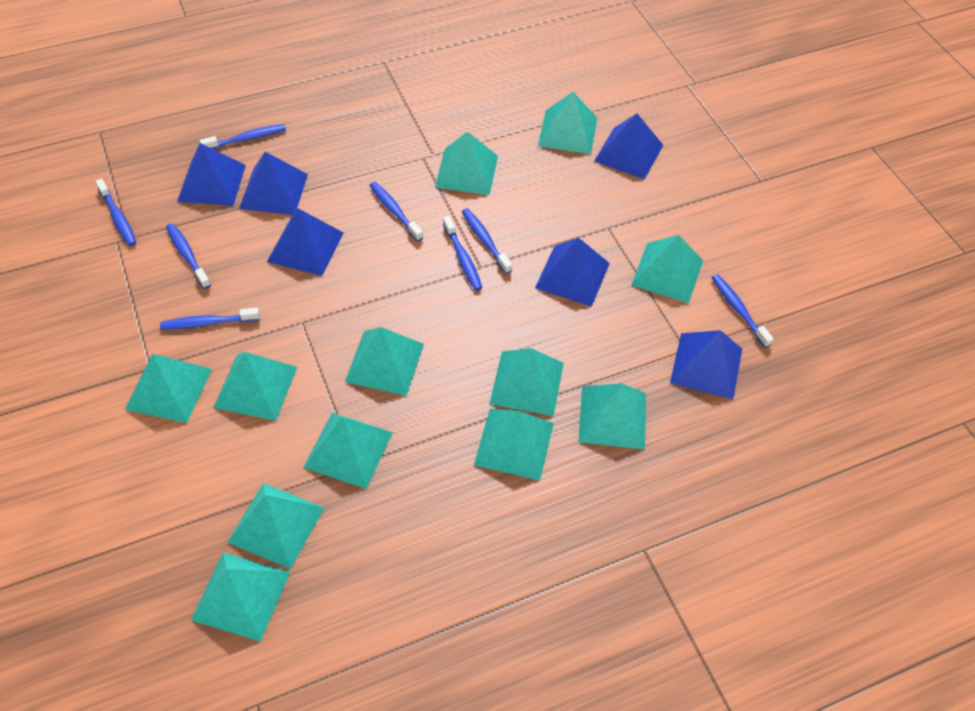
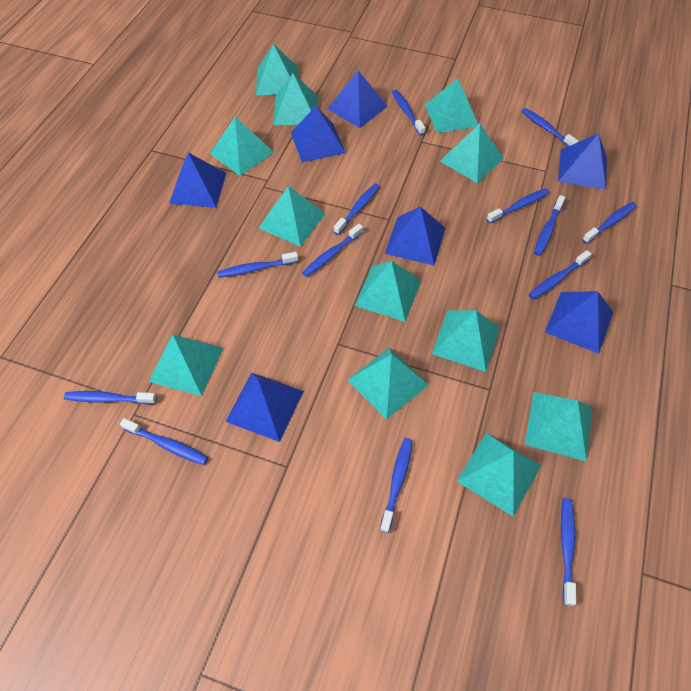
blue pyramid: [177,143,246,206] [239,152,308,215] [267,208,344,276] [535,238,610,307] [594,113,663,179] [670,330,742,399] = 6 -> [169,153,226,208] [225,372,304,442] [291,106,346,162] [327,71,387,128] [385,206,445,265] [545,291,613,354] [558,133,607,190] = 7
blue toothbrush: [95,179,136,246] [160,308,260,330] [166,223,211,289] [200,124,286,149] [369,182,424,242] [443,216,482,291] [462,208,512,274] [712,274,774,348] = 8 -> [64,391,157,404] [120,418,208,465] [217,252,298,278] [302,224,363,277] [334,183,380,235] [380,438,413,533] [392,90,425,135] [487,188,549,223] [522,108,579,147] [529,250,592,300] [534,195,565,256] [561,498,576,606] [582,202,637,244] = 13

